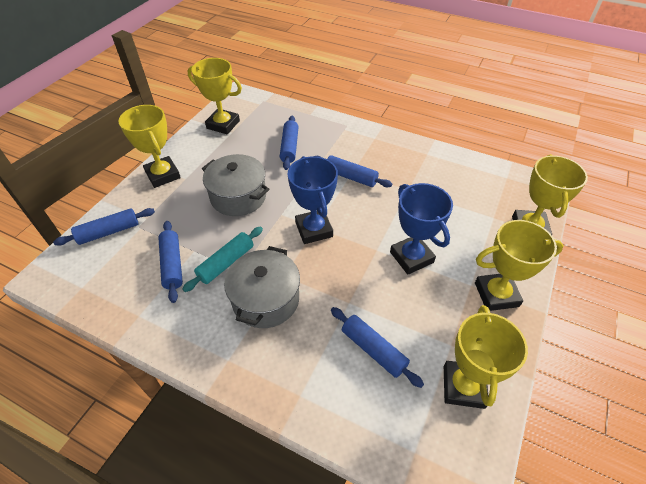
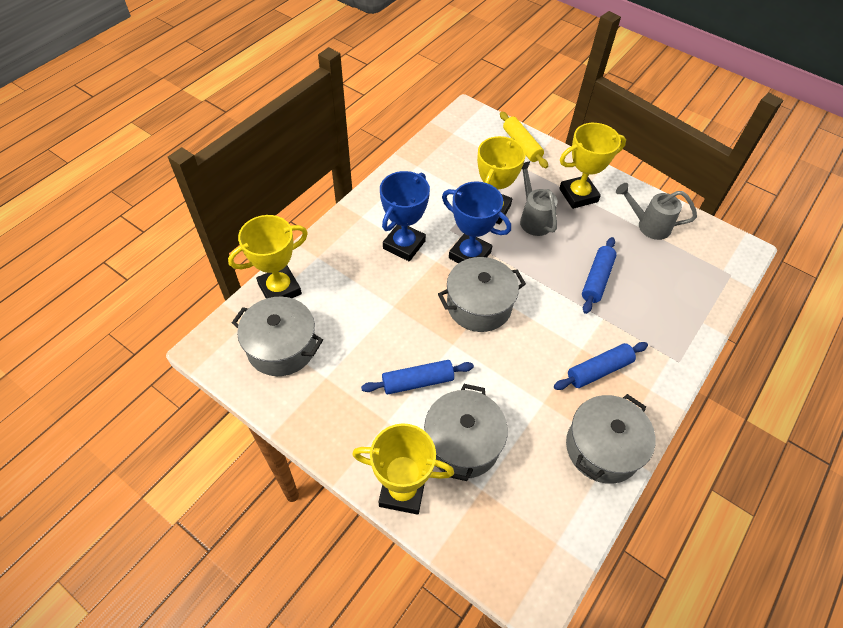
blue rolling pin: [53,208,155,246] [158,221,183,303] [280,116,298,170] [315,155,392,187] [331,307,424,388] = 5 -> [361,360,474,394] [554,342,648,390] [582,237,617,314] = 3
grey pot: [202,154,269,216] [224,246,300,328] = 2 -> [232,297,323,376] [424,384,508,481] [438,257,526,332] [566,394,656,484] = 4
grey watering can: none = 0 -> [520,161,558,236] [616,183,697,240] = 2
turquoise rolling pin: [182,226,263,292] = 1 -> none = 0
yellow rolling pin: none = 0 -> [500,111,548,168] = 1
yellow trophy: [119,105,181,188] [187,58,242,134] [444,305,528,409] [475,220,564,311] [512,154,588,235] = 5 -> [228,215,308,298] [352,423,454,515] [477,136,526,224] [559,123,626,209] = 4

